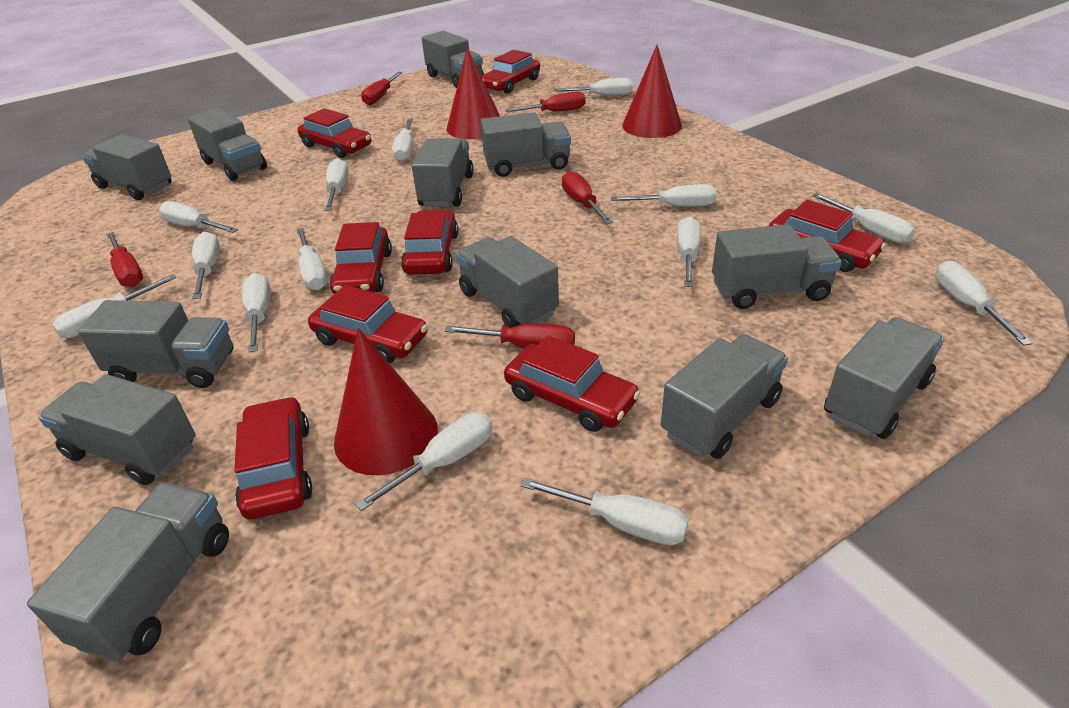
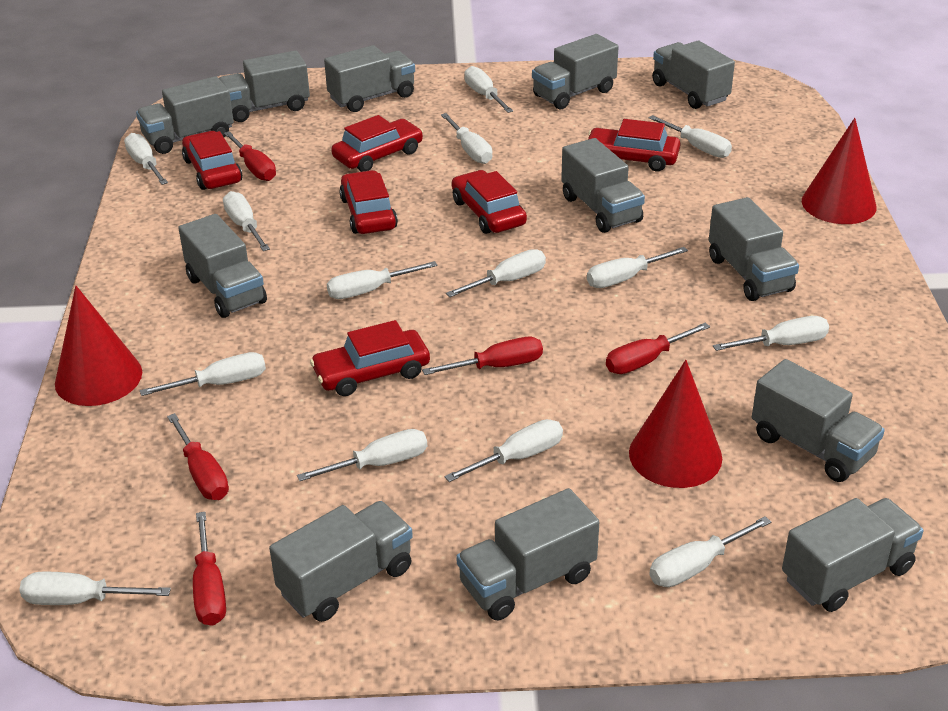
red car: [234,396,312,520] [298,108,371,158] [308,285,428,363] [330,222,392,294] [401,209,458,275] [481,50,540,94] [504,335,640,432] [769,200,886,272] = 8 -> [182,131,242,190] [310,320,430,396] [331,115,423,172] [339,170,398,234] [452,170,527,234] [588,119,681,172] = 6

